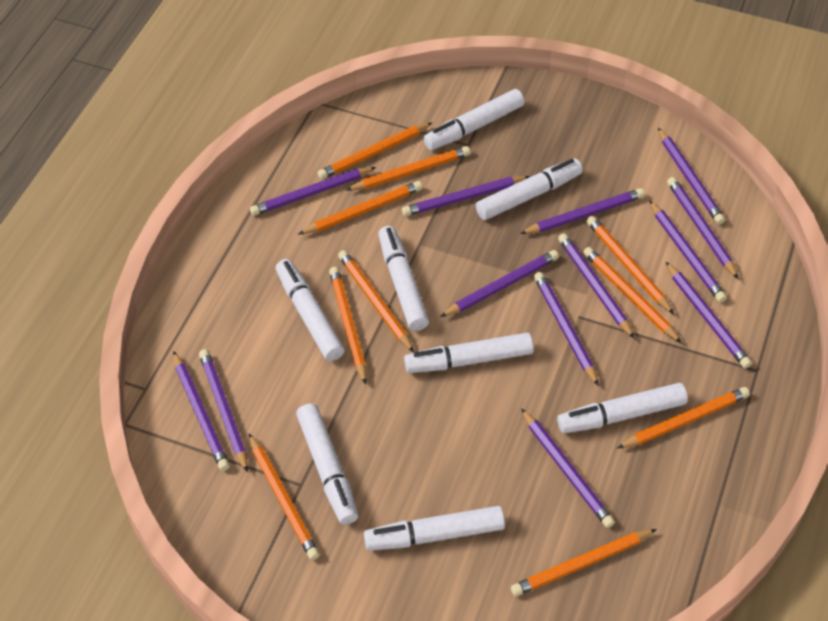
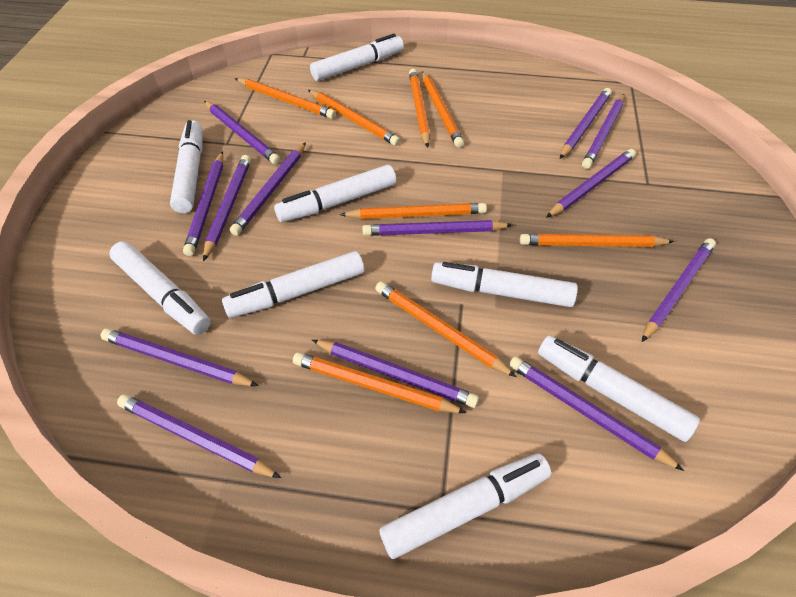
orange pencil: [249,433,320,560] [298,181,422,234] [318,123,432,179] [329,267,367,385] [338,250,414,352] [346,146,471,191] [511,529,657,596] [583,247,682,343] [587,216,674,314] [617,387,750,448] = 10 -> [235,78,336,119] [293,352,467,413] [308,90,400,146] [340,203,487,219] [375,281,516,377] [409,69,430,148] [422,71,464,148] [520,234,675,247] = 8

